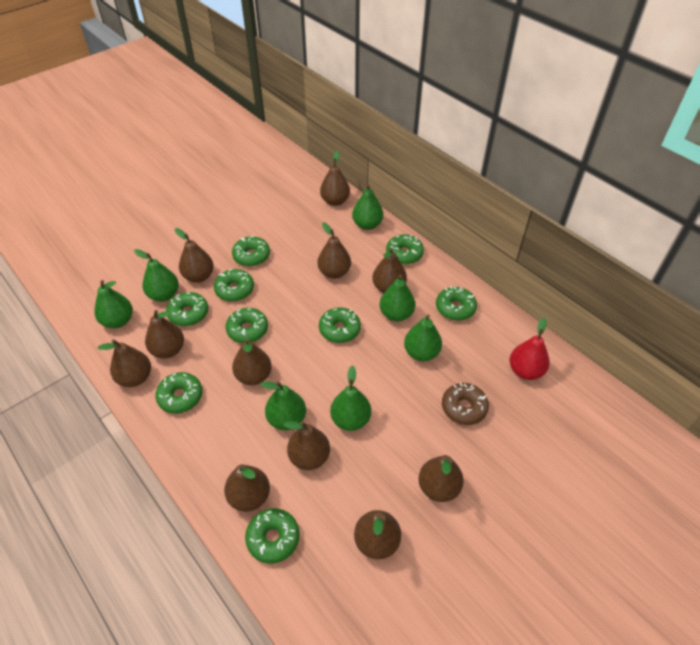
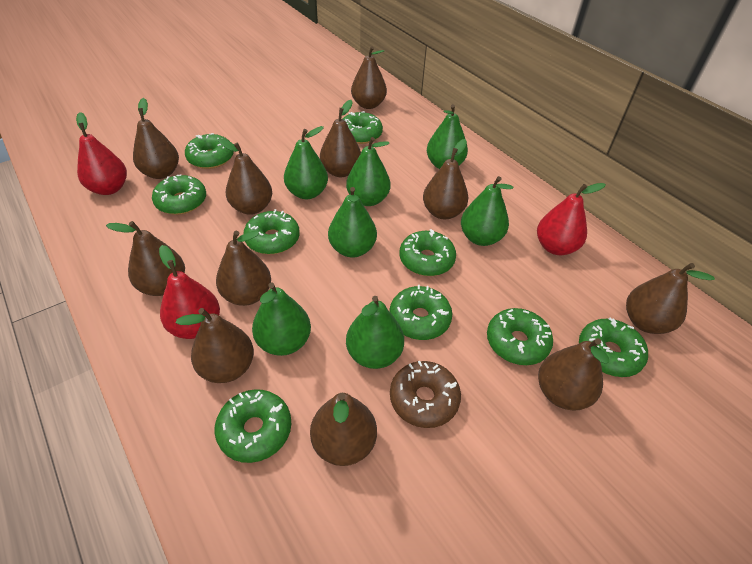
red pear: [510,318,550,380] = 1 -> [76,112,127,195] [159,245,220,339] [537,183,606,255] = 3

